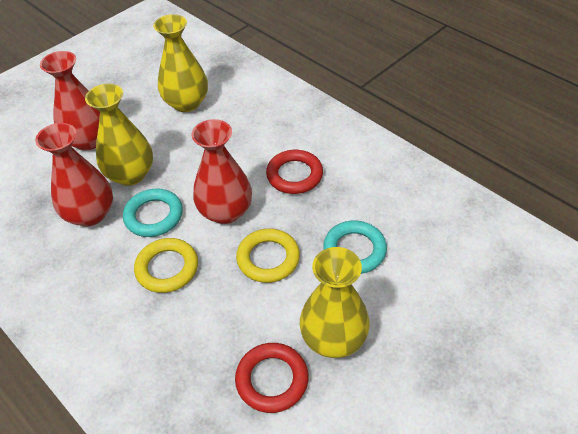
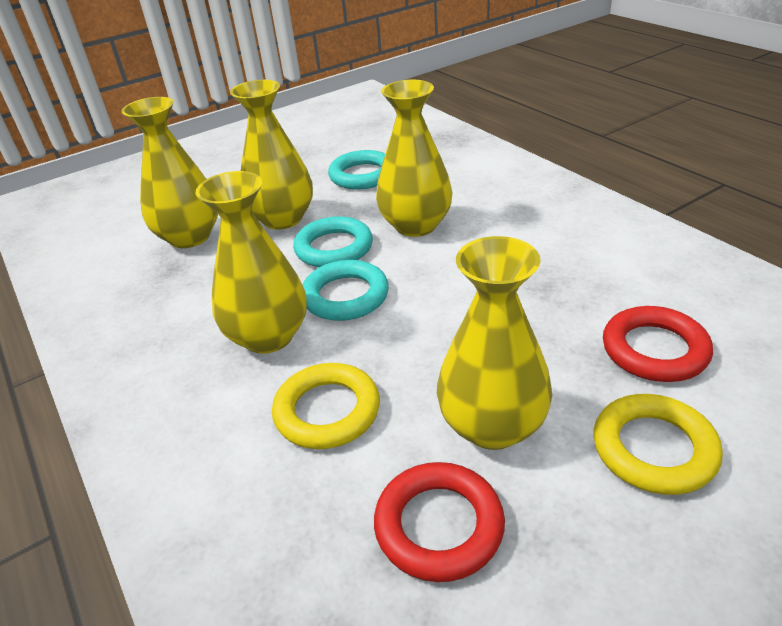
red vase: [35,123,113,227] [40,51,100,150] [192,119,252,224] = 3 -> none = 0
turquoise ring: [123,188,183,237] [323,221,387,274] = 2 -> [293,216,373,267] [302,260,389,321] [328,150,385,190] = 3
yellow vase: [85,84,153,186] [153,14,208,112] [300,247,370,358] = 3 -> [121,97,218,248] [196,171,307,354] [230,80,313,230] [376,80,452,237] [437,236,552,450] = 5

